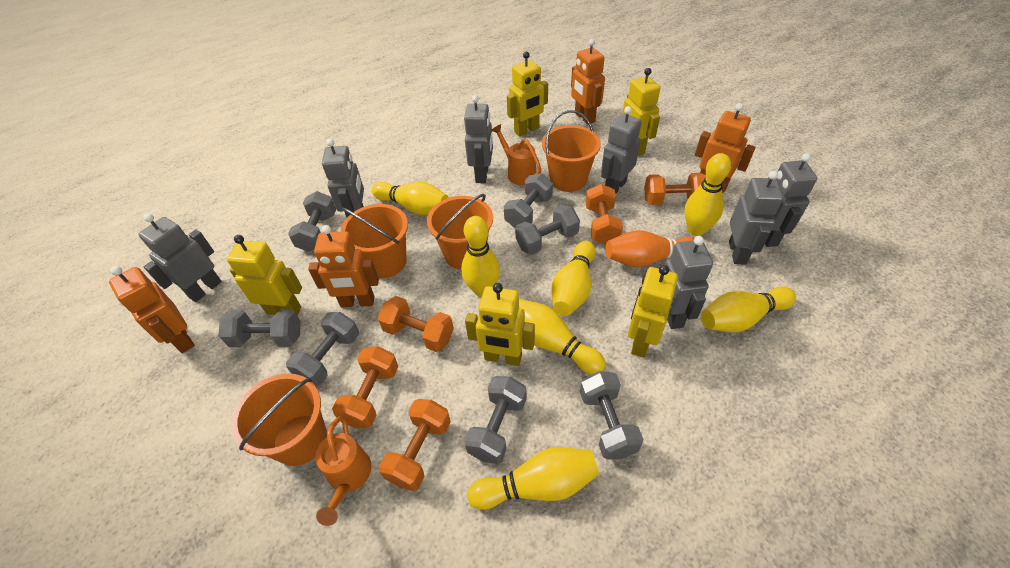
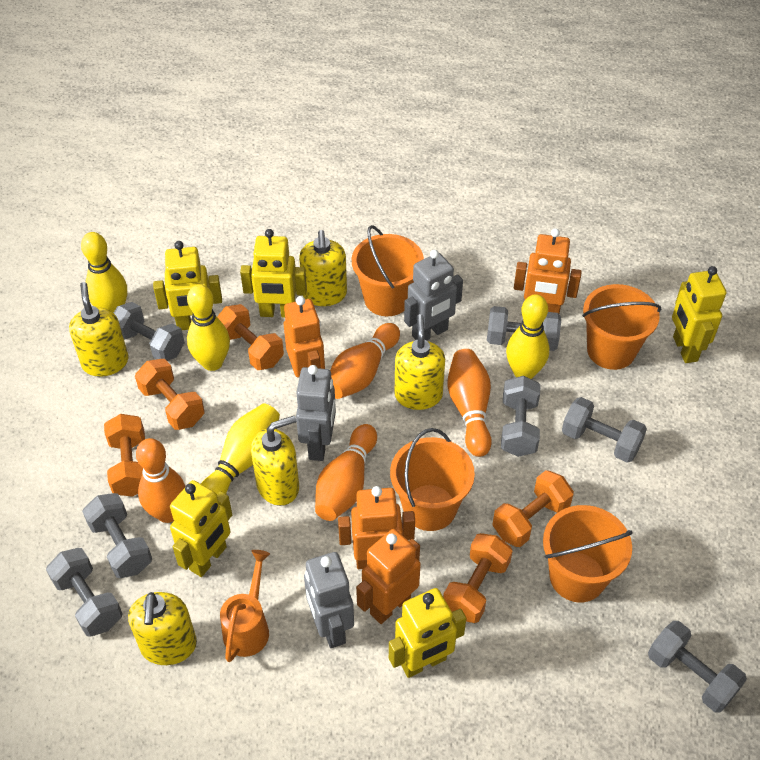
grey robot: [138,214,222,302] [322,139,364,218] [464,95,493,183] [601,106,642,193] [665,236,713,329] [729,171,783,265] [765,153,817,247] = 7 -> [296,365,336,461] [304,552,354,648] [404,250,463,341] = 3
orange bowling pin: [606,230,694,267] = 1 -> [136,438,185,523] [315,424,377,521] [330,323,400,399] [447,349,492,457] = 4
orange watering can: [315,416,371,526] [492,124,541,185] = 2 -> [220,550,270,662] = 1
yellow bowling pin: [372,182,449,215] [461,216,500,297] [467,447,599,510] [519,299,606,375] [551,241,596,316] [684,153,731,236] [701,286,796,332] = 7 -> [81,232,127,313] [187,284,230,371] [201,403,280,494] [506,294,549,379] = 4
yellow soap dispenser: none = 0 -> [69,282,128,376] [128,592,197,665] [251,416,299,506] [299,230,347,306] [394,314,445,410] = 5

